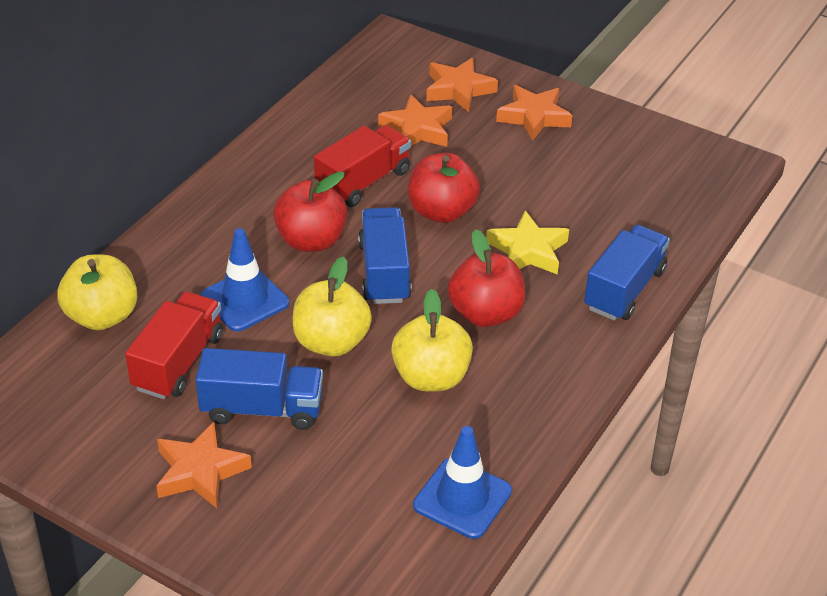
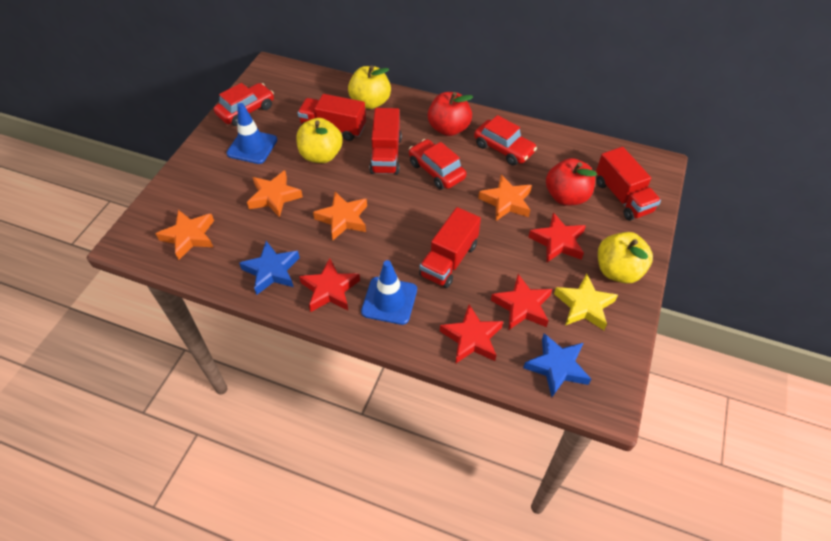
blue star: none = 0 -> [239,241,300,295] [523,333,591,397] = 2
blue truck: [196,348,323,430] [358,207,412,304] [584,225,670,321] = 3 -> none = 0
red apple: [273,171,347,252] [408,153,480,223] [448,229,525,327] = 3 -> [428,92,473,136] [546,158,597,206] = 2
red car: none = 0 -> [214,83,274,126] [409,139,466,190] [474,115,537,166] = 3
red star: none = 0 -> [299,258,360,312] [440,305,503,364] [491,274,552,330] [529,212,586,263] = 4
red truck: [125,292,223,399] [314,125,411,207] = 2 -> [297,94,366,141] [369,108,402,175] [419,207,481,288] [596,147,661,221] = 4

